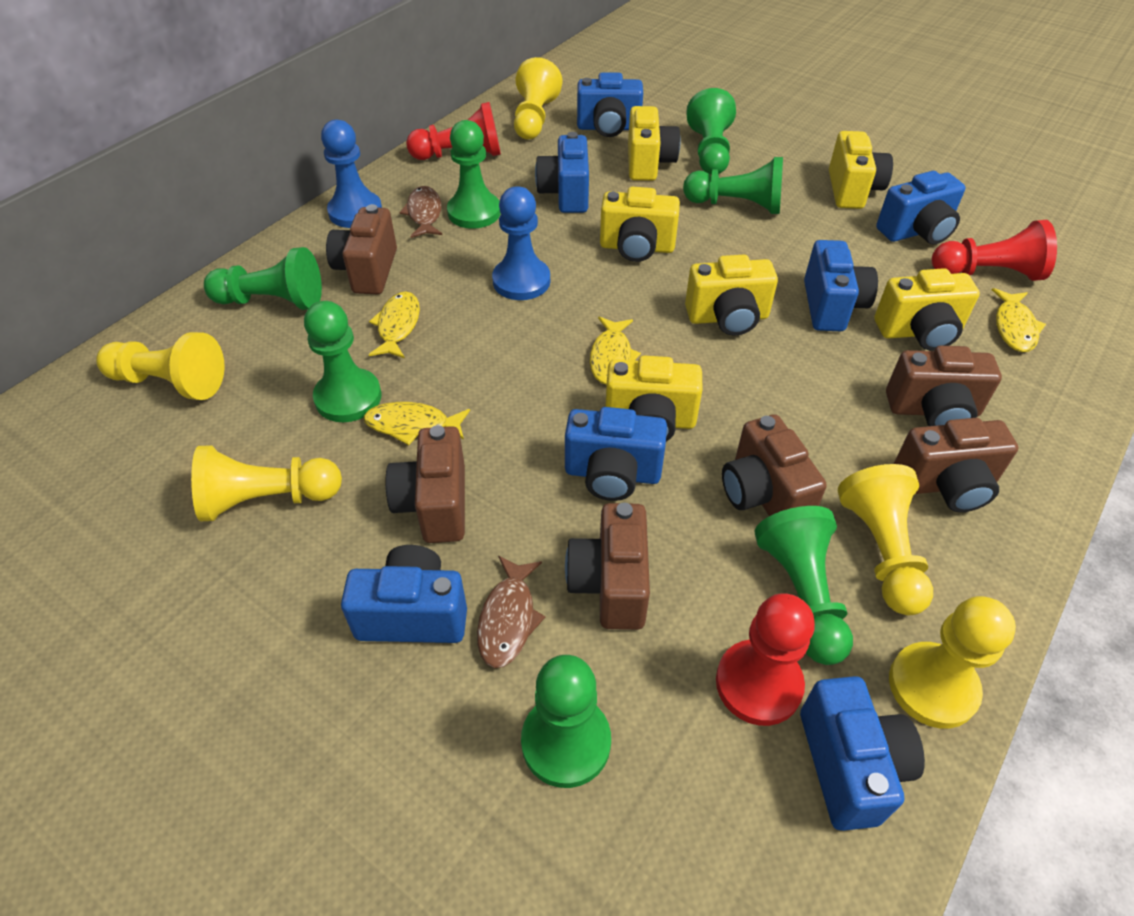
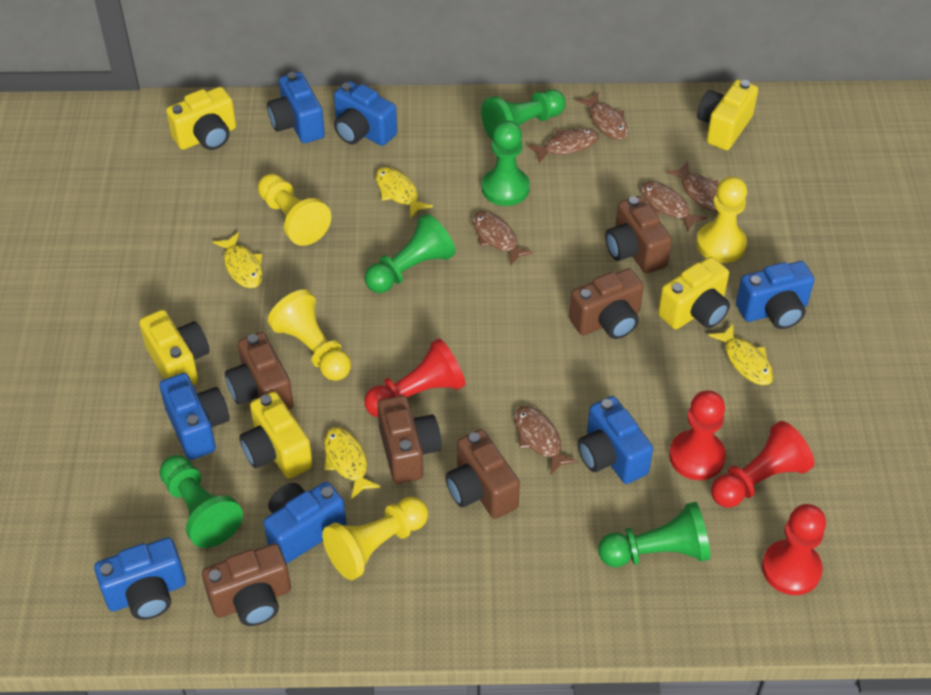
blue pawn: [321,119,382,228] [492,186,550,300] = 2 -> none = 0
brown fish: [399,186,442,238] [477,556,545,668] = 2 -> [472,211,534,265] [514,406,578,476] [527,128,599,163] [576,92,628,140] [641,182,707,232] [666,162,718,212] = 6
green pawn: [204,247,322,310] [304,301,381,422] [447,120,501,229] [521,655,611,788] [683,157,783,214] [686,88,736,175] [755,506,853,665] = 7 -> [160,455,243,548] [365,214,456,293] [481,89,566,141] [482,120,530,206] [598,502,710,567] = 5
red pawn: [406,102,501,160] [716,593,815,726] [932,220,1057,281] = 3 -> [364,338,466,417] [669,390,726,480] [711,421,814,508] [762,504,826,595] = 4
yellow camera: [600,187,680,262] [605,356,703,442] [628,106,681,181] [685,255,778,335] [829,131,893,209] [874,268,980,351] = 6 -> [139,310,210,385] [166,87,236,150] [239,392,313,479] [658,257,730,329] [697,79,758,150] = 5
yellow pawn: [96,332,225,400] [191,445,342,521] [514,57,562,139] [838,464,933,615] [889,596,1016,729] = 5 -> [258,174,331,246] [268,290,351,381] [322,497,428,580] [696,176,747,263] = 4

